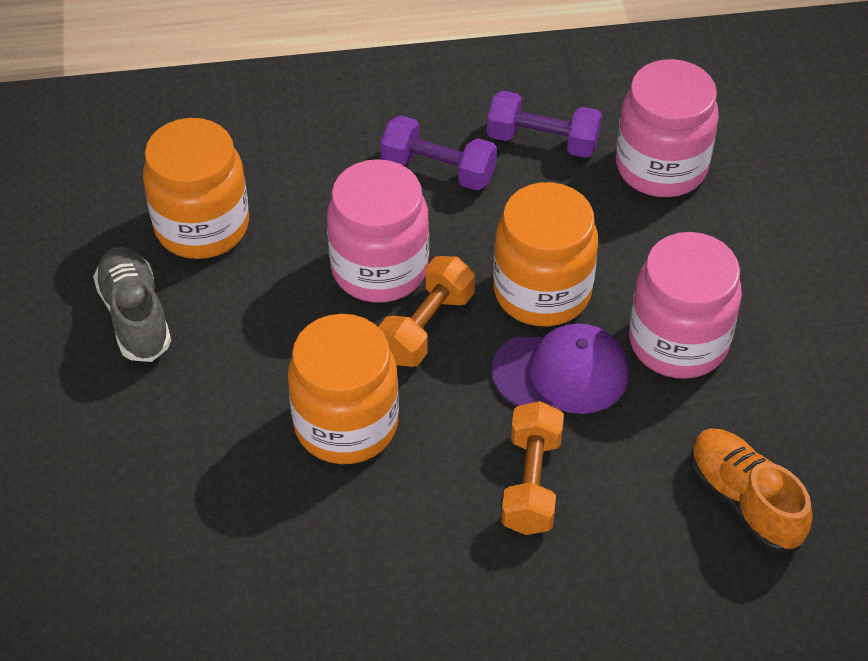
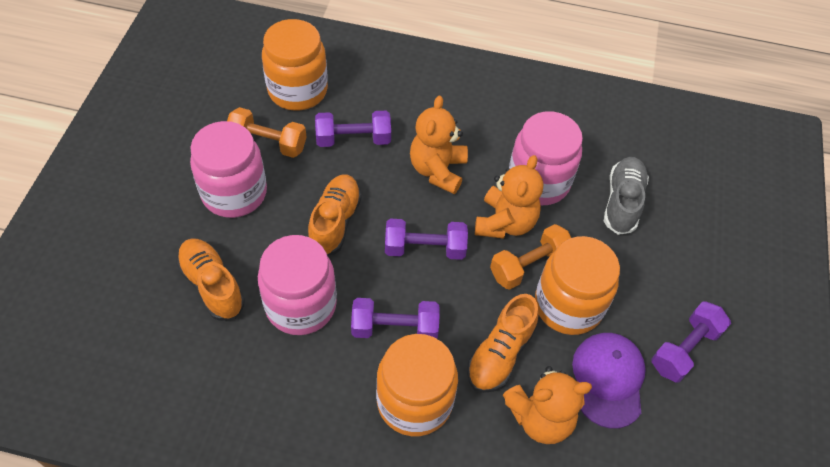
orange shoe: [690,428,813,553] = 1 -> [176,238,245,321] [308,174,362,256] [467,294,539,393] = 3
orange teddy bear: none = 0 -> [410,95,468,194] [475,155,543,239] [503,366,592,444] = 3
purple dumbbell: [380,115,497,190] [487,90,602,158] = 2 -> [315,111,391,147] [351,298,440,339] [385,219,468,260] [651,302,731,382] = 4

